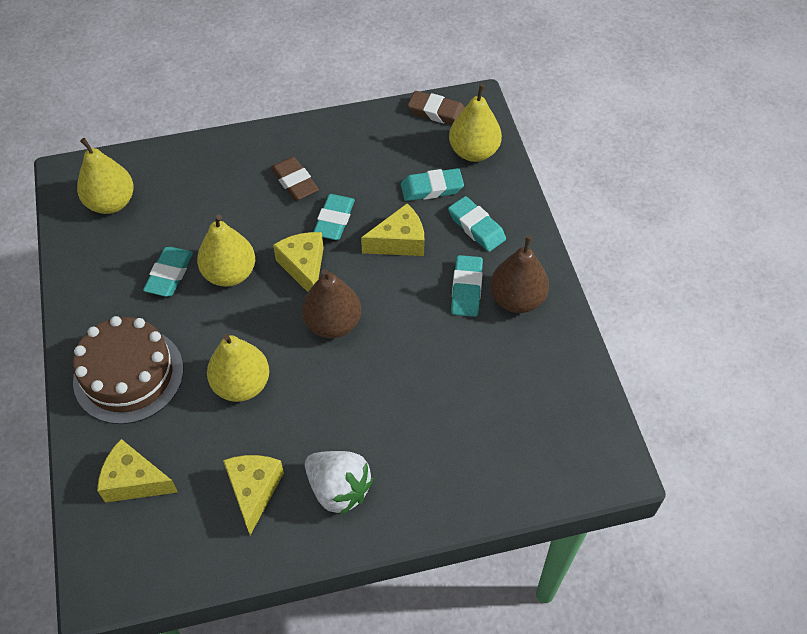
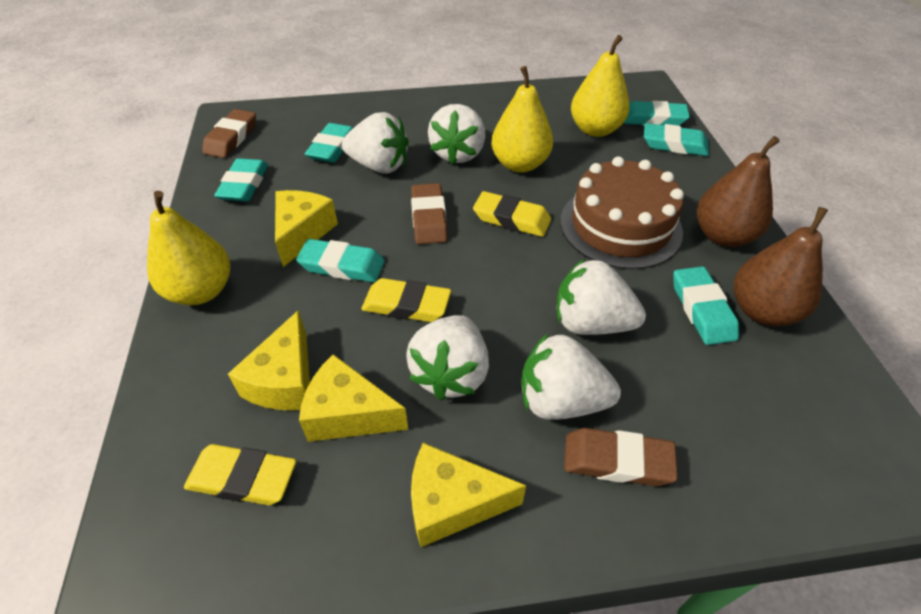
brown eraser: [271,156,319,201] [408,91,465,125] = 2 -> [202,109,256,158] [411,183,447,244] [564,428,678,486] = 3
turquoise eraser: [143,247,193,297] [313,194,355,240] [401,168,464,201] [448,196,506,252] [451,255,483,317] = 5 -> [214,158,268,201] [296,239,385,282] [305,123,353,163] [624,101,690,126] [644,123,709,156] [673,266,739,345] = 6
white strawberry: [305,451,373,515] = 1 -> [342,112,409,174] [406,315,489,400] [428,104,485,165] [521,333,621,420] [556,258,646,335] = 5
yellow eraser: none = 0 -> [184,444,296,505] [361,278,451,322] [473,191,551,237] = 3
yellow pear: [77,138,134,214] [197,214,255,287] [207,334,269,402] [449,84,502,162] = 4 -> [147,191,230,305] [491,66,553,173] [571,35,630,137] = 3

